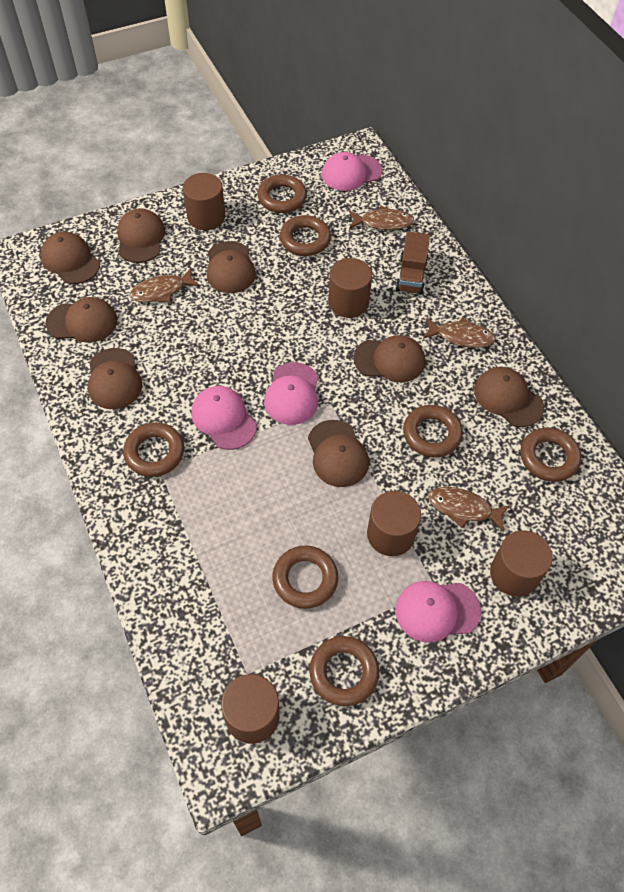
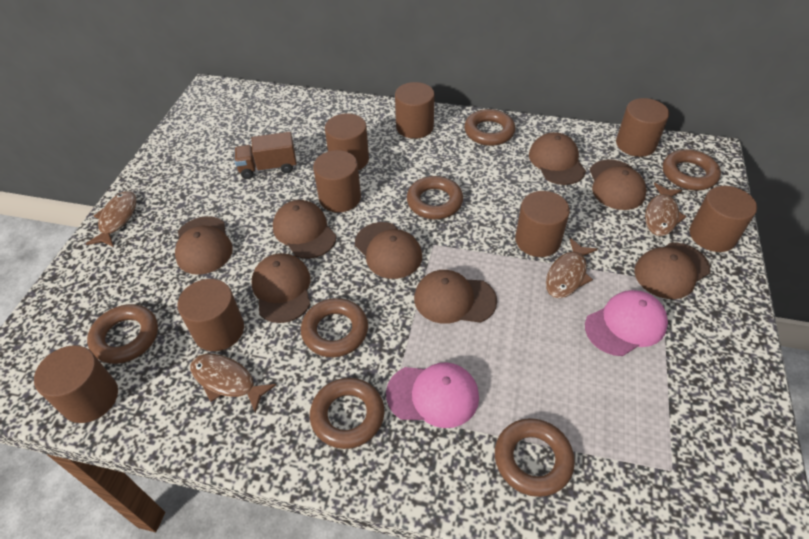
brown cylinder: [183,173,225,230] [221,674,280,744] [328,258,372,318] [367,491,421,556] [490,530,553,597] = 5 -> [34,345,118,423] [177,279,244,351] [313,150,361,213] [325,113,369,170] [395,82,435,139] [515,191,570,257] [616,98,669,157] [690,186,757,252] = 8
pink cap: [191,386,257,450] [264,362,318,425] [322,152,382,191] [395,581,481,643] = 4 -> [386,362,479,428] [585,290,668,356] = 2

